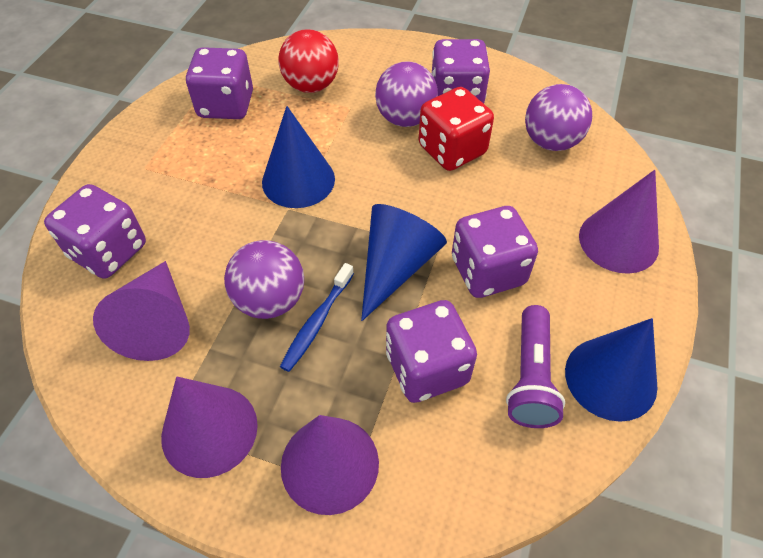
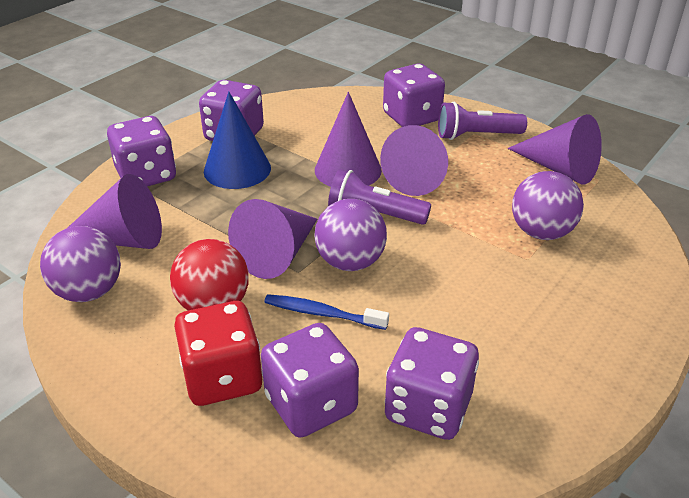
blue cone: [262,106,335,208] [361,204,447,321] [565,318,658,422] = 3 -> [204,91,271,189] = 1
purple cone: [93,261,190,361] [161,377,258,478] [281,415,379,515] [579,170,659,274] = 4 -> [66,174,162,249] [228,199,317,279] [315,92,382,187] [380,125,448,196] [507,114,602,185] = 5
purple flashlight: [506,305,565,428] = 1 -> [328,169,431,225] [438,102,527,140] = 2

